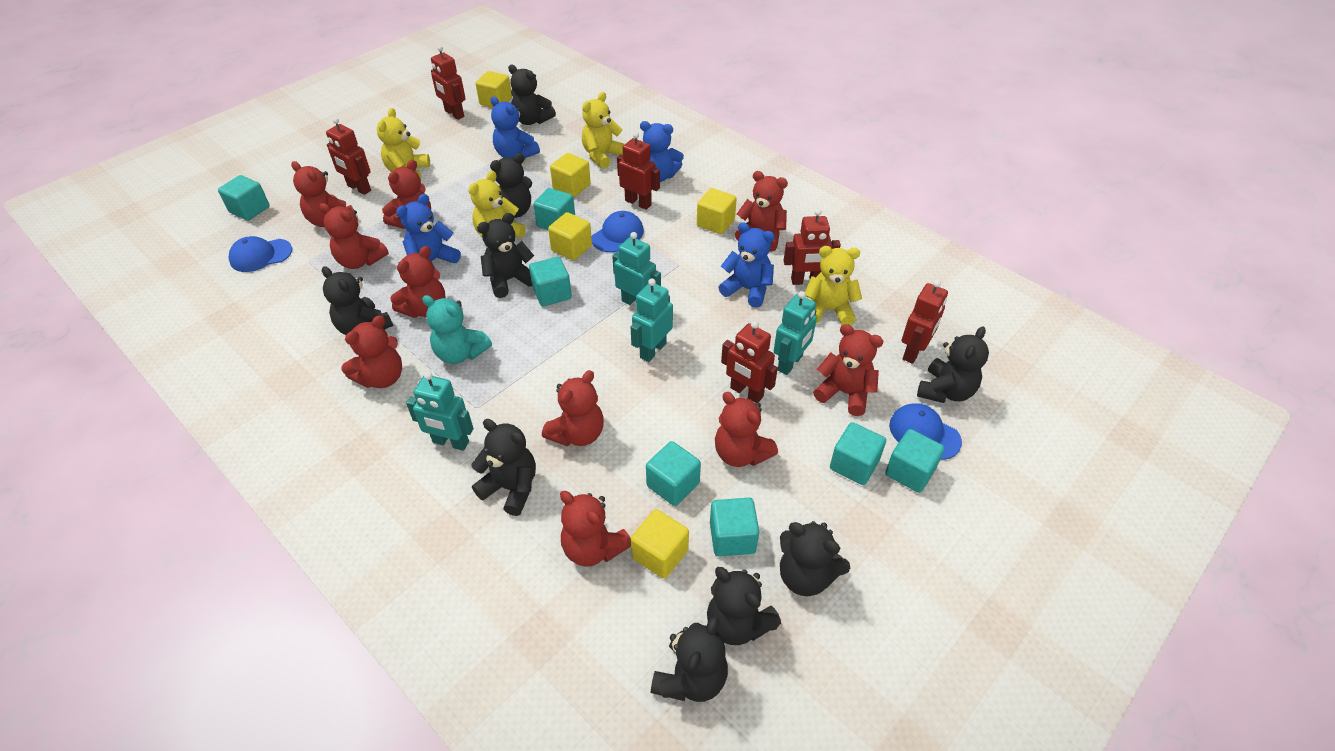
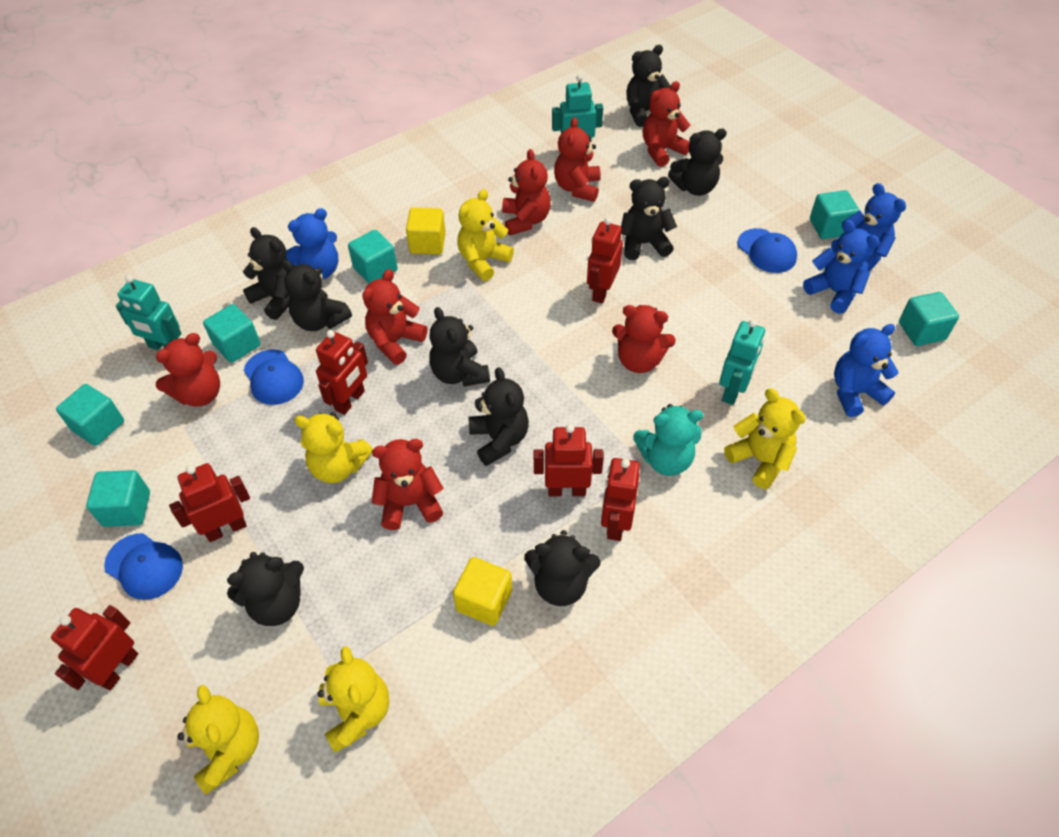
red teddy bear: [291,161,354,227] [319,203,389,269] [342,315,402,388] [382,160,431,229] [390,246,446,318] [542,370,604,446] [560,491,631,567] [715,392,778,467] [735,171,788,252] [813,324,884,416] = 10 -> [156,333,220,407] [362,269,427,365] [372,439,443,530] [502,149,551,235] [554,117,601,202] [612,305,676,373] [643,81,691,167] = 7
turquoise cube: [218,175,270,221] [529,257,572,306] [533,188,575,230] [646,441,701,506] [710,498,759,556] [830,422,886,485] [885,429,945,493] = 7 -> [56,384,124,446] [86,470,150,527] [203,304,261,363] [348,230,398,283] [810,190,860,239] [899,292,959,346] = 6
turquoise robot: [406,372,474,451] [612,232,661,305] [631,279,673,362] [774,291,817,375] = 4 -> [116,275,181,350] [552,74,603,142] [719,319,765,405] = 3
yellow cube: [476,71,512,108] [548,212,592,261] [550,153,591,197] [631,509,689,579] [697,188,737,234] = 5 -> [406,208,446,254] [453,557,512,626] = 2
yellow teddy bear: [377,108,430,179] [469,171,526,238] [582,92,625,169] [805,246,862,325] = 4 -> [177,685,259,795] [294,412,373,483] [318,646,389,753] [457,189,514,281] [724,388,806,489] = 5

